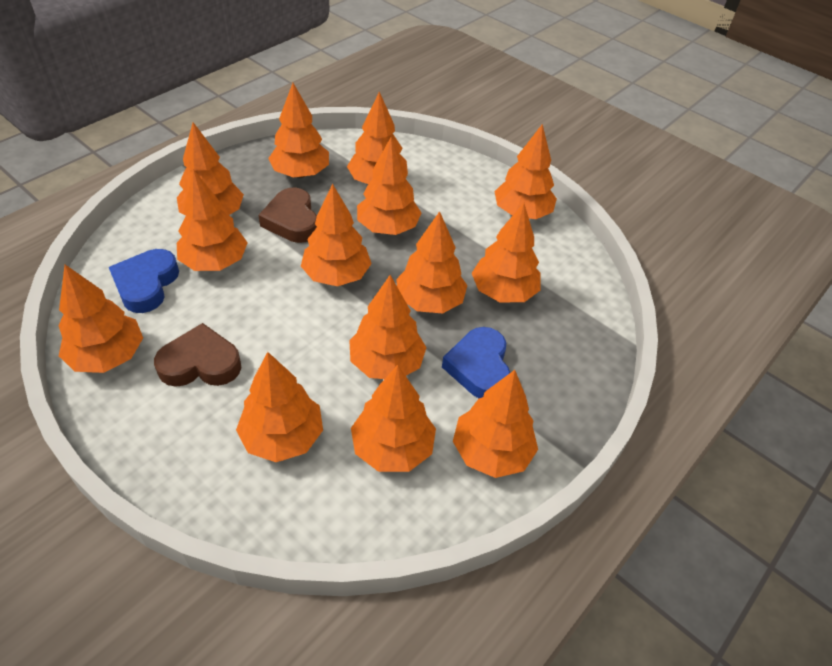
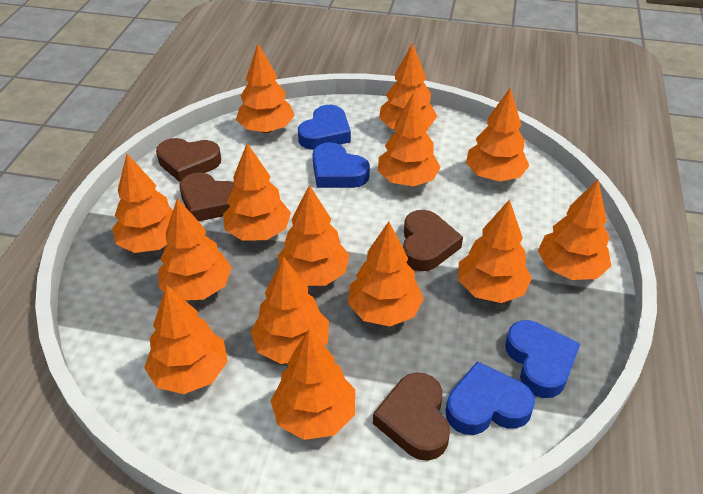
blue heart: [109,249,179,313] [442,327,510,398] = 2 -> [298,105,351,150] [313,142,370,188] [446,361,535,435] [505,320,580,398] = 4
brown heart: [154,323,242,387] [259,188,317,243] = 2 -> [156,138,221,182] [180,172,235,221] [373,373,450,461] [403,210,463,271] = 4

